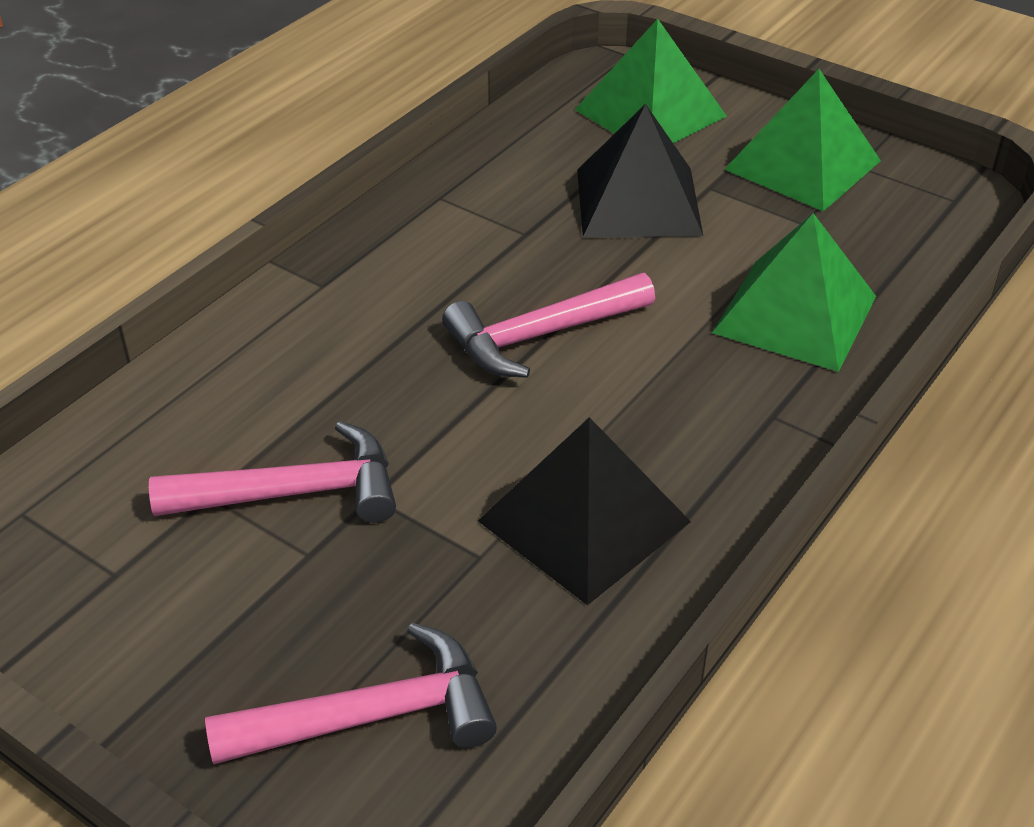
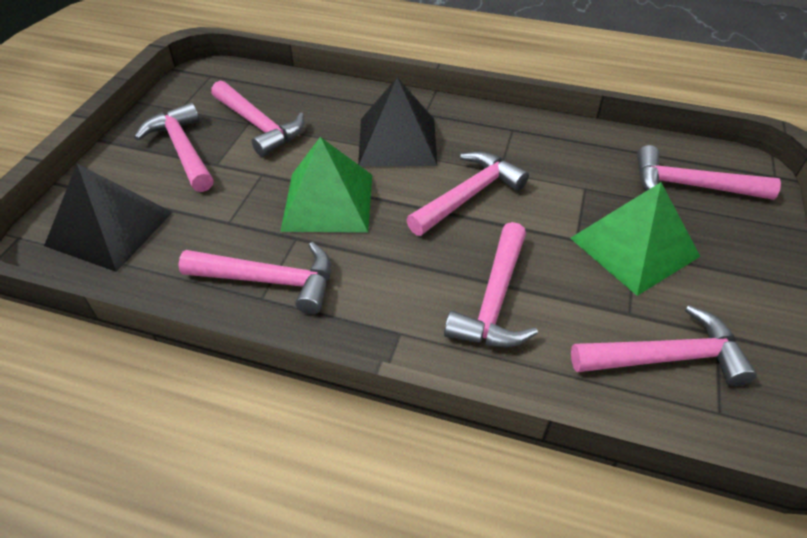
green pyramid: [575,19,727,143] [712,213,876,372] [724,69,881,211] = 3 -> [280,137,372,233] [570,182,701,296] = 2
pink hammer: [149,421,396,523] [205,623,497,764] [442,273,655,378] = 3 -> [134,103,214,192] [178,242,331,315] [211,81,304,157] [406,151,529,236] [444,222,538,347] [571,305,757,386] [637,145,781,200] = 7

